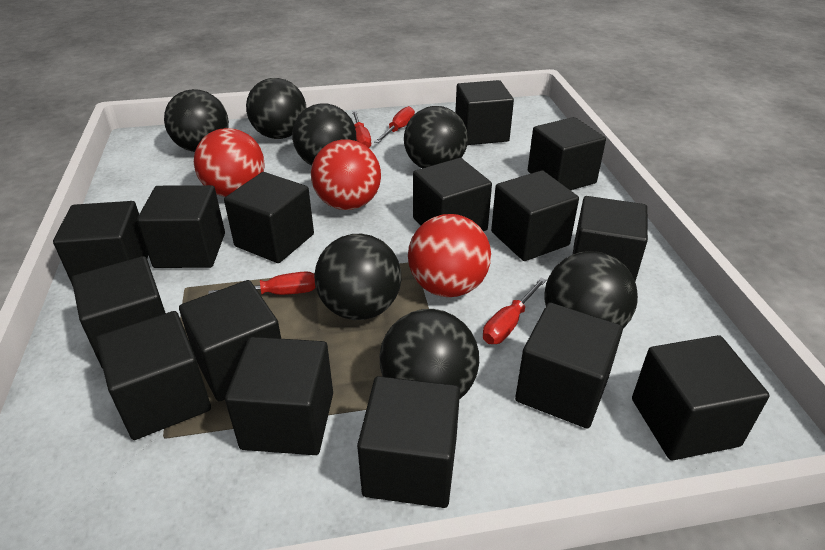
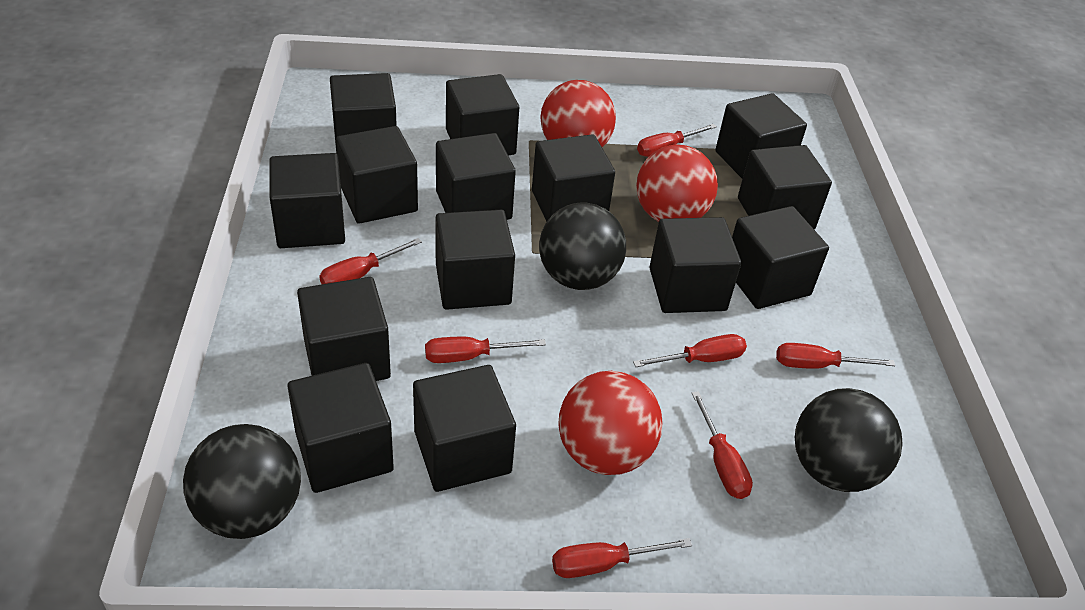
black ball: [164,89,229,152] [246,78,306,139] [292,103,356,165] [314,234,401,320] [380,309,479,400] [404,106,468,168] [544,251,638,328] = 7 -> [183,424,301,539] [539,202,626,290] [795,388,903,492] = 3
black cube: [53,201,148,286] [72,256,165,369] [96,311,211,440] [137,185,225,268] [179,280,281,402] [224,172,314,263] [225,337,333,455] [357,376,460,508] [413,158,492,231] [455,80,514,145] [491,170,579,261] [515,303,623,429] [528,117,606,190] [573,196,648,282] [632,335,770,460] = 15 -> [269,153,345,248] [287,363,394,493] [297,277,391,381] [330,73,397,154] [336,126,418,224] [413,365,516,492] [436,133,516,220] [436,210,515,310] [446,74,519,155] [532,134,615,222] [649,217,741,313] [715,93,807,179] [732,206,829,309] [738,145,832,229] = 14
red screwdriver: [208,272,316,295] [352,111,371,148] [374,106,415,143] [483,278,547,344] = 4 -> [319,238,422,284] [425,337,546,363] [552,538,692,578] [633,334,747,367] [637,124,717,157] [692,391,753,499] [776,343,895,369] = 7

